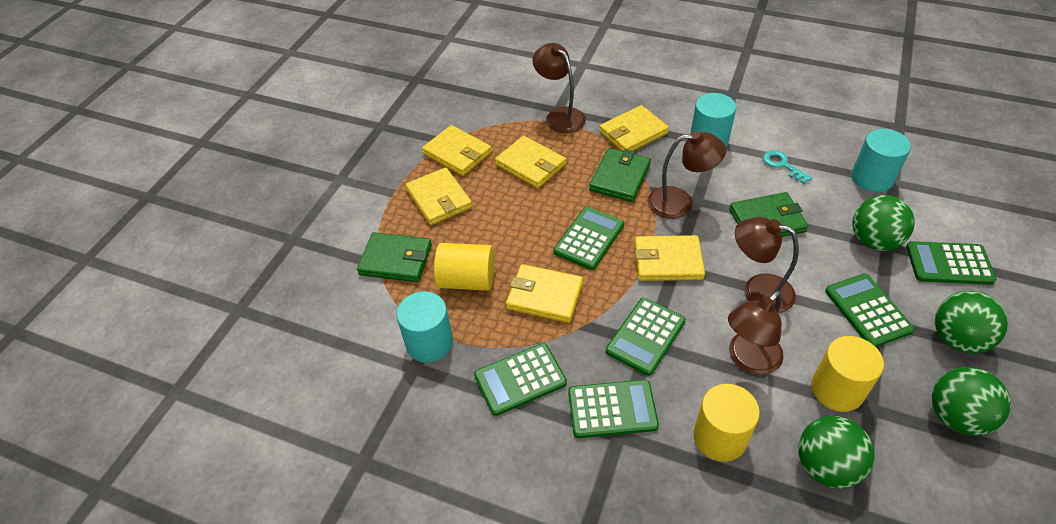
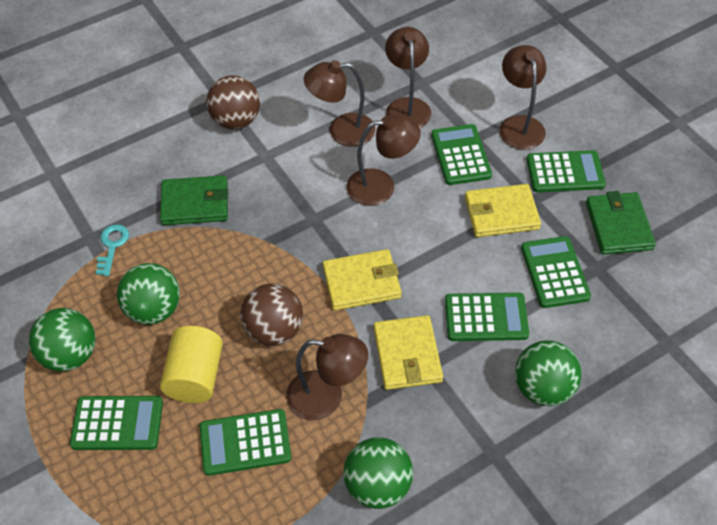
brown ball: none = 0 -> [207,75,260,129] [240,283,303,346] = 2
brown lamp: [532,43,586,133] [648,131,726,219] [728,291,784,375] [735,217,799,313] = 4 -> [286,334,368,420] [304,60,375,147] [347,115,421,206] [385,27,431,128] [499,45,547,150] = 5
green wallet: [357,232,432,282] [589,148,651,202] [729,192,808,237] = 3 -> [160,175,228,225] [586,191,656,255] = 2
turquoise cylinder: [396,291,453,363] [690,93,736,147] [851,129,911,192] = 3 -> none = 0
yellow cylinder: [434,243,495,291] [693,384,760,462] [811,336,884,412] = 3 -> [160,326,223,403] = 1
yellow wallet: [406,167,472,225] [422,125,492,176] [495,136,566,188] [506,264,583,323] [599,105,669,151] [634,235,705,281] = 6 -> [323,249,402,311] [374,315,443,390] [465,184,541,237] = 3

